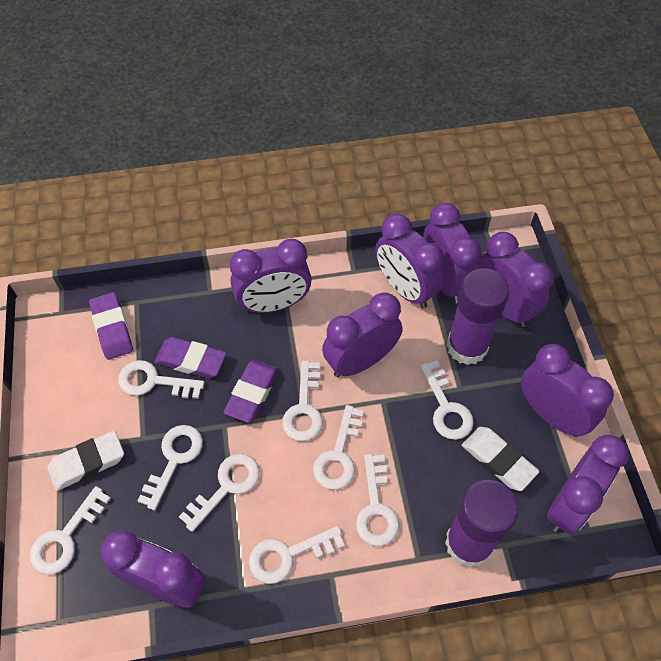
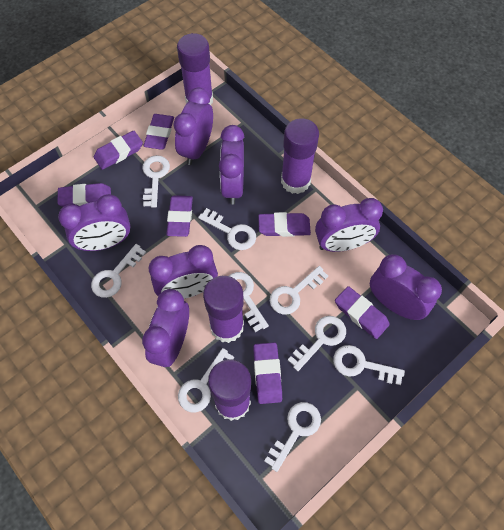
purple clock: [101,530,206,608] [230,239,312,313] [322,292,403,377] [375,214,444,308] [423,203,482,303] [478,232,553,327] [521,344,614,437] [547,435,629,534] = 8 -> [58,194,131,251] [142,289,189,367] [149,245,218,299] [173,87,213,165] [219,125,244,205] [315,198,383,252] [370,254,442,320] = 7
purple eraser: [89,292,133,360] [155,337,227,378] [223,360,279,423] = 3 -> [58,183,111,207] [94,131,143,170] [143,114,174,150] [166,195,193,237] [253,342,282,404] [258,212,311,237] [335,286,390,339] = 7
purple glue stick: [445,480,519,568] [447,268,510,365] = 2 -> [177,33,213,105] [203,276,244,343] [208,359,251,421] [281,118,319,194] = 4
white eraser: [47,431,124,491] [462,427,539,491] = 2 -> none = 0

